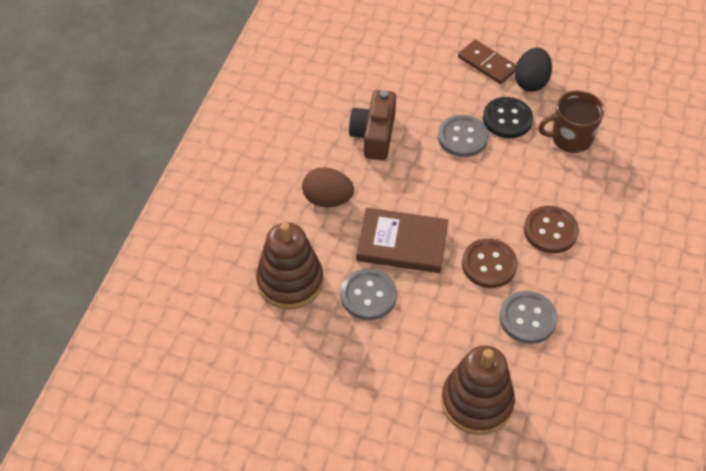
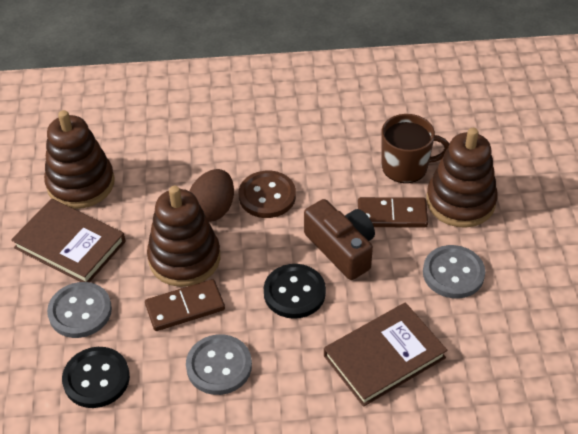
black button: [483,97,533,138] = 1 -> [62,347,130,408] [264,264,326,319] = 2
black egg: [515,48,552,92] = 1 -> none = 0
brown book: [356,208,448,273] = 1 -> [11,199,126,282] [324,303,447,407] = 2
brown button: [462,238,518,288] [524,206,579,253] = 2 -> [239,171,296,218] = 1
brown domino: [458,40,516,84] = 1 -> [145,279,225,331] [358,197,428,227] = 2
brown stacking toy: [256,222,323,309] [441,345,515,435] = 2 -> [44,110,115,209] [147,186,220,287] [426,128,498,228] = 3

